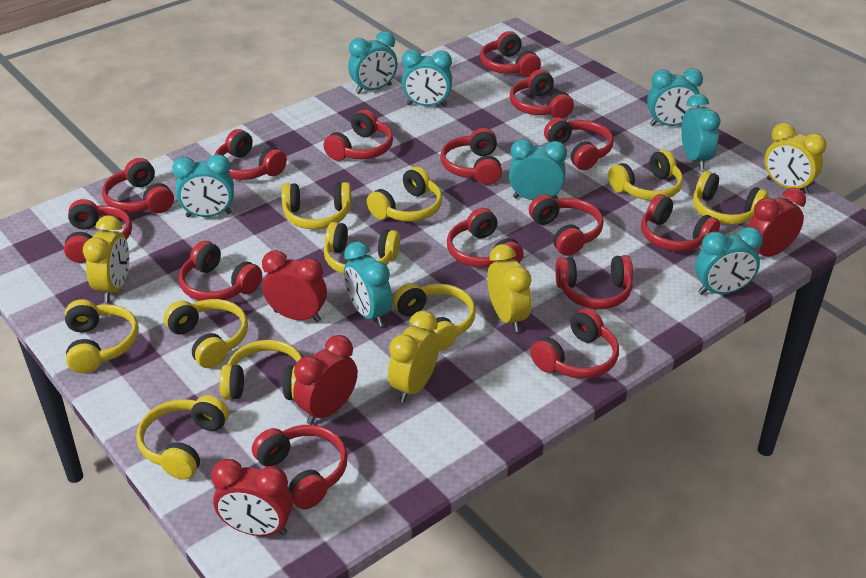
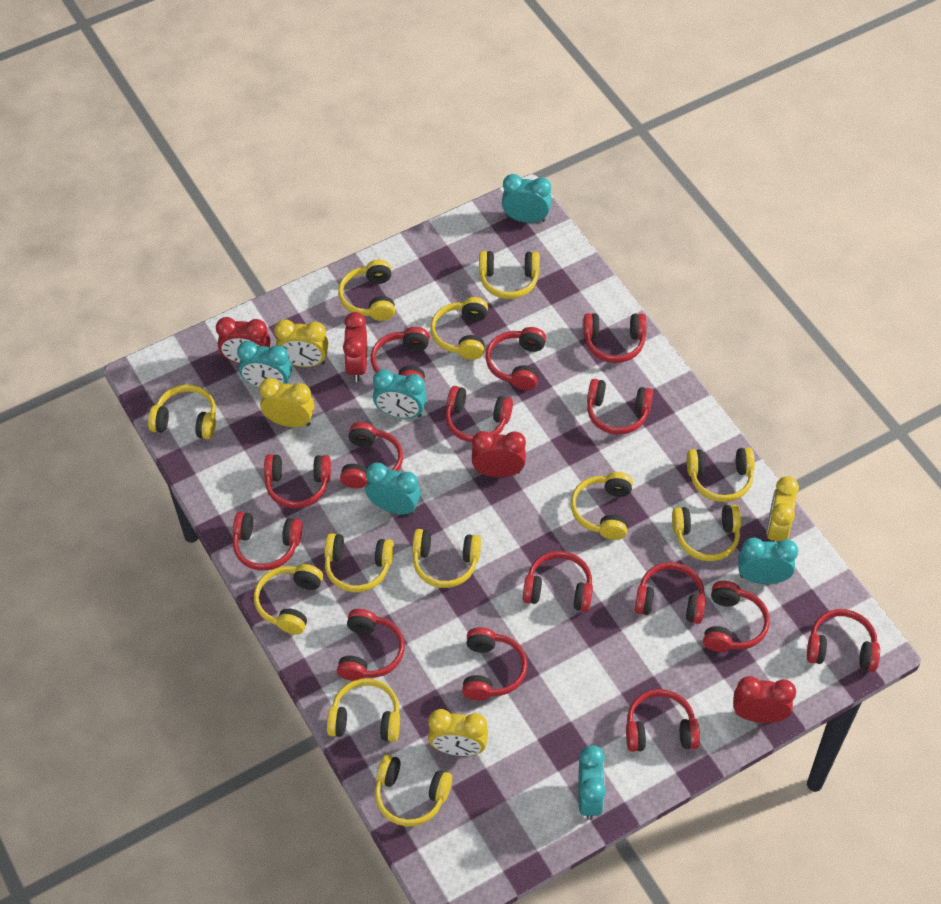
turquoise clock: [172,154,234,217] [344,241,393,327] [348,31,398,94] [402,49,452,107] [509,139,567,200] [647,68,703,126] [681,94,720,170] [695,227,763,295] = 8 -> [237,341,292,388] [366,463,421,515] [373,369,427,418] [502,174,552,223] [578,745,606,820] [738,538,798,584] = 6
yellow headphones: [65,299,139,373] [136,395,229,480] [164,299,248,368] [219,340,302,400] [282,182,351,229] [324,222,400,274] [367,167,443,222] [393,283,476,351] [608,150,683,200] [693,171,769,225] = 10 -> [148,385,216,439] [254,564,323,634] [324,533,394,592] [327,678,400,742] [338,259,395,321] [375,755,452,826] [412,529,481,588] [430,297,488,360] [479,251,540,299] [571,472,633,540] [672,504,741,561] [687,447,755,502] = 12

